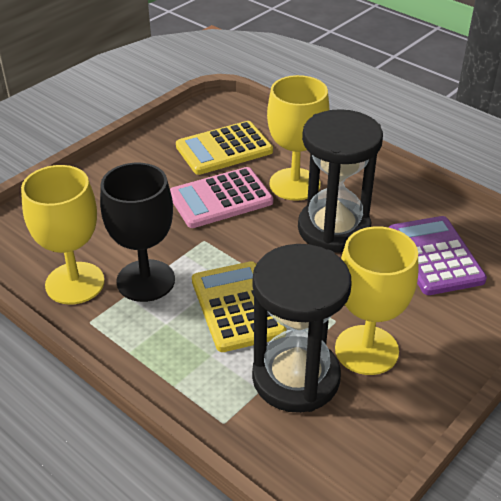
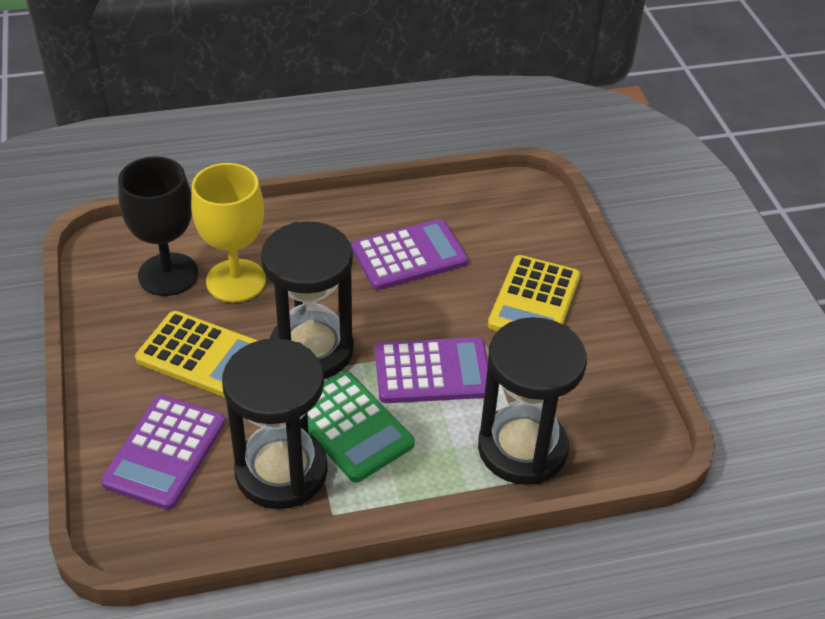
black hourglass: [252,244,351,413] [298,109,383,253] = 2 -> [222,338,328,509] [261,221,354,379] [478,317,587,485] = 3
green calculator: none = 0 -> [307,371,415,483] = 1
pink calculator: [170,167,273,228] = 1 -> none = 0
purple calculator: [389,216,487,295] = 1 -> [101,395,225,510] [352,219,468,290] [375,337,488,403] = 3
yellow goblet: [21,165,105,305] [267,75,329,201] [335,226,419,375] = 3 -> [191,163,266,303] = 1

